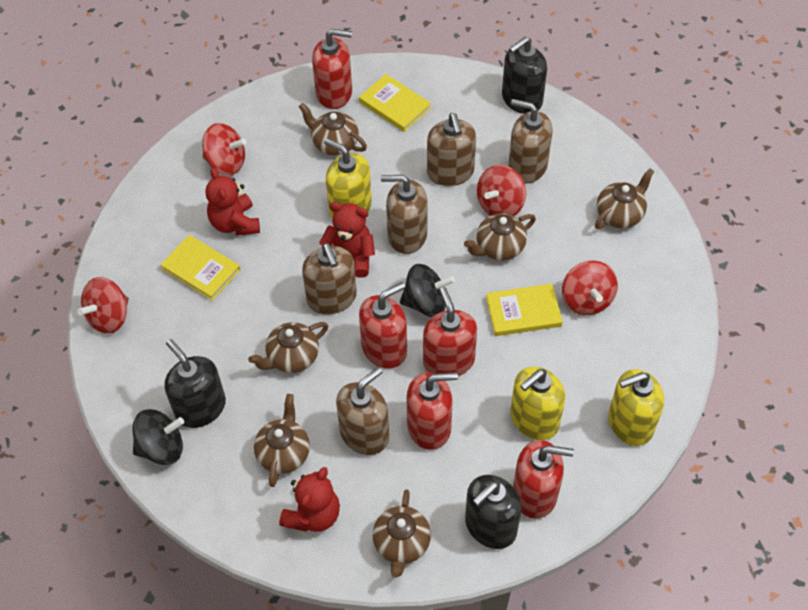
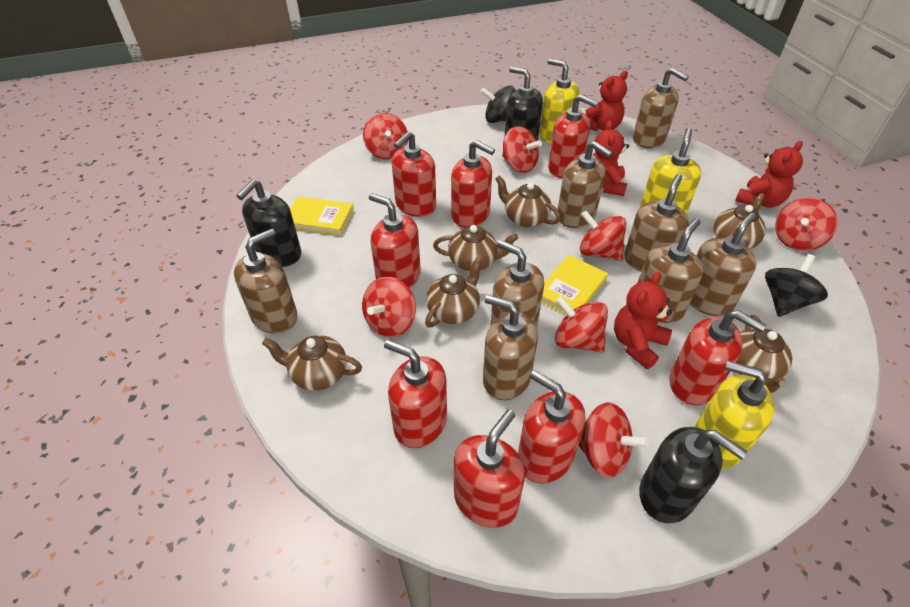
brown soap dispenser: [302,243,357,315] [336,367,389,455] [381,175,428,254] [427,113,476,186] [508,99,553,184] = 5 -> [234,229,297,334] [483,295,538,400] [490,240,544,327] [558,141,613,228] [624,174,689,272] [633,68,689,148] [638,218,703,323] [689,212,756,316] = 8
red soap dispenser: [312,29,352,109] [359,282,407,369] [406,372,458,450] [423,287,477,376] [513,440,574,519] = 5 -> [369,193,421,288] [384,340,447,448] [392,131,436,217] [451,140,495,228] [454,409,525,528] [518,370,586,484] [548,94,599,178] [669,310,766,405] = 8
red spinning top: [77,277,129,334] [202,123,247,175] [477,165,526,216] [562,260,618,315] = 4 -> [362,277,416,337] [363,113,408,160] [502,126,542,173] [555,296,608,352] [578,402,650,478] [580,210,626,261] [775,197,838,251] = 7
red teddy bear: [205,168,260,236] [279,467,340,532] [319,202,375,277] = 3 -> [586,71,628,132] [593,121,629,196] [614,272,672,369] [735,141,803,208] = 4
yellow book: [160,235,241,301] [359,74,431,132] [486,284,563,336] = 3 -> [290,196,354,235] [542,255,608,315] = 2

